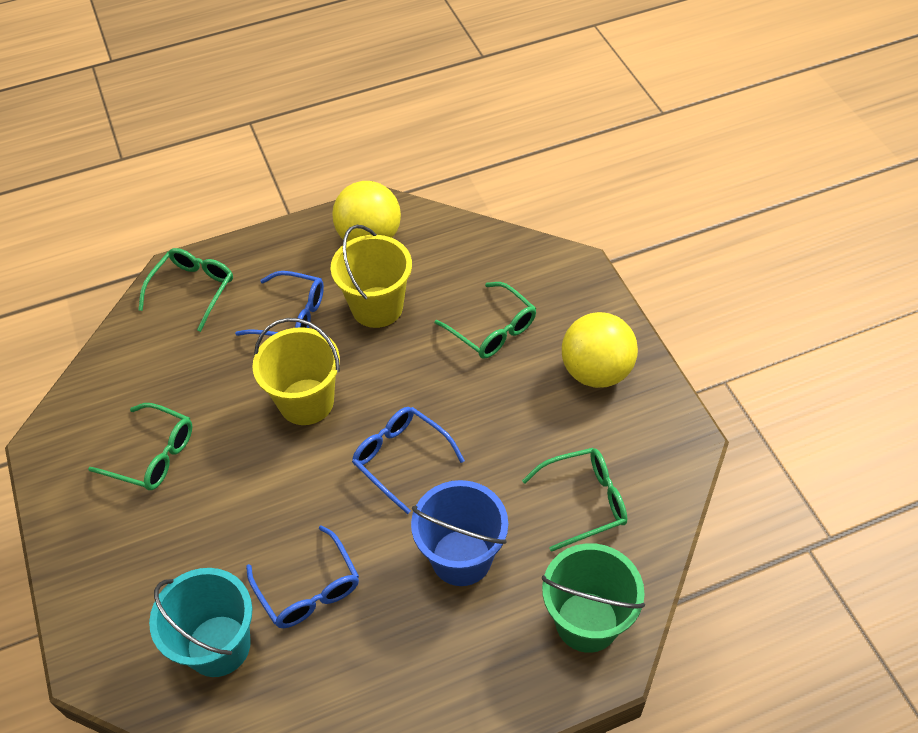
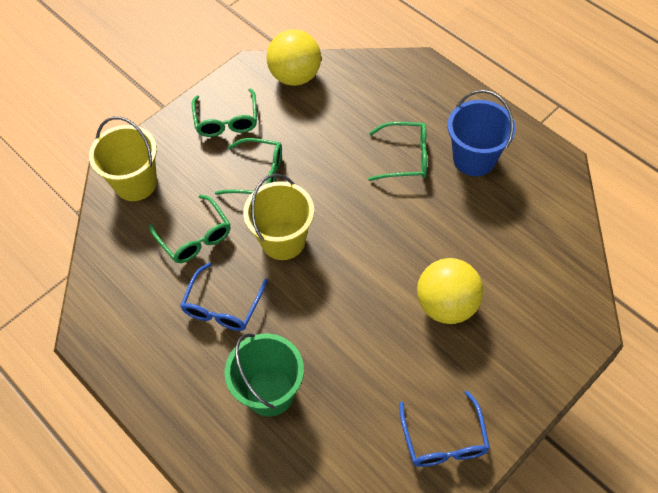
blue glasses: [235,271,324,336] [246,525,359,628] [352,407,465,514] = 3 -> [180,263,268,331] [400,390,490,467] = 2
turquoise bucket: [149,568,252,677] = 1 -> none = 0

